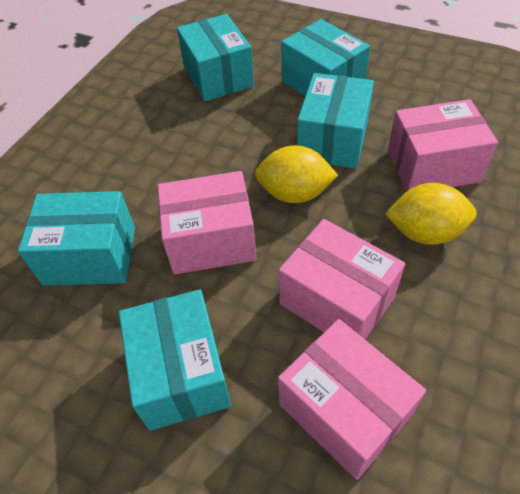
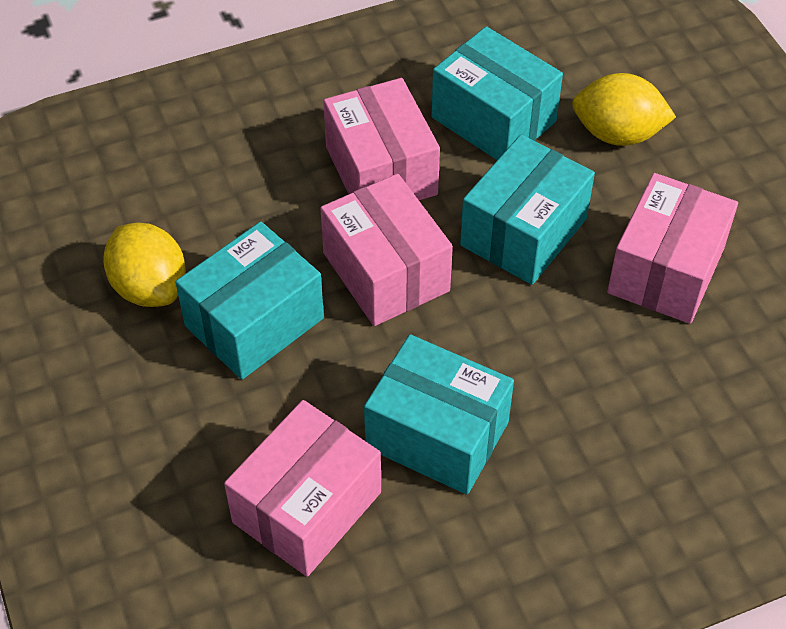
turquoise box: [18,191,135,286] [119,290,231,431] [177,14,254,102] [281,19,370,96] [297,73,374,169] = 5 -> [176,222,324,380] [364,334,514,495] [431,26,563,160] [460,135,595,285] = 4

